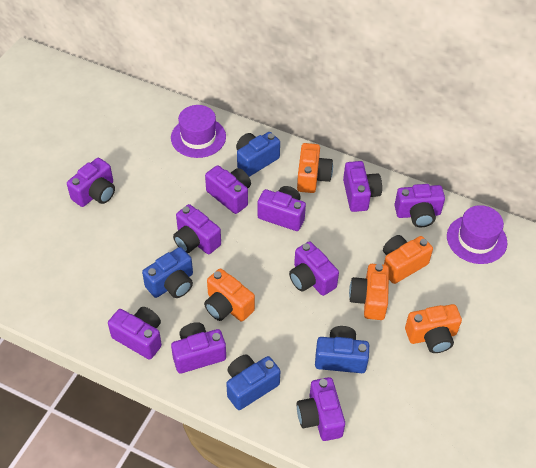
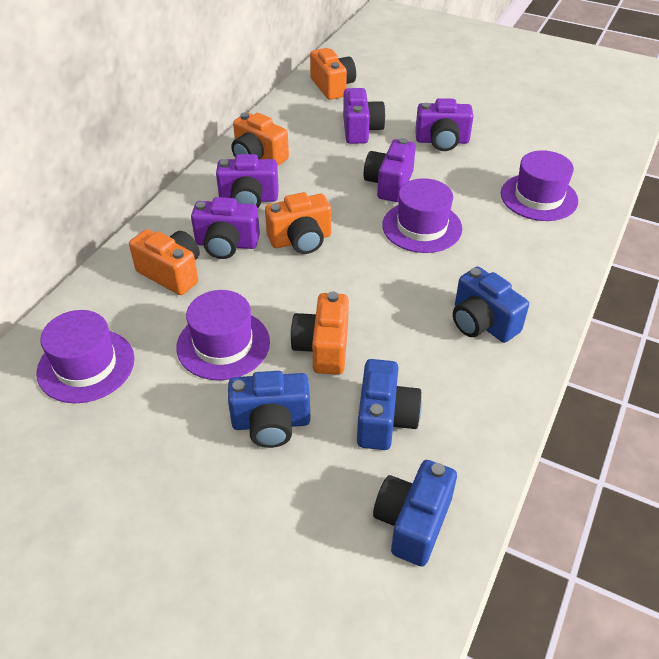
purple camera: [67,158,115,207] [108,307,162,360] [171,322,226,374] [173,204,221,254] [205,165,251,214] [257,186,306,231] [289,241,339,296] [297,377,345,441] [343,161,382,212] [395,184,445,227] = 10 -> [191,197,260,259] [216,154,279,208] [343,88,386,144] [364,138,416,202] [415,98,474,151] = 5
purple hat: [171,105,226,158] [447,205,507,264] = 2 -> [36,310,135,403] [176,290,270,380] [382,178,462,253] [501,150,578,221] = 4

